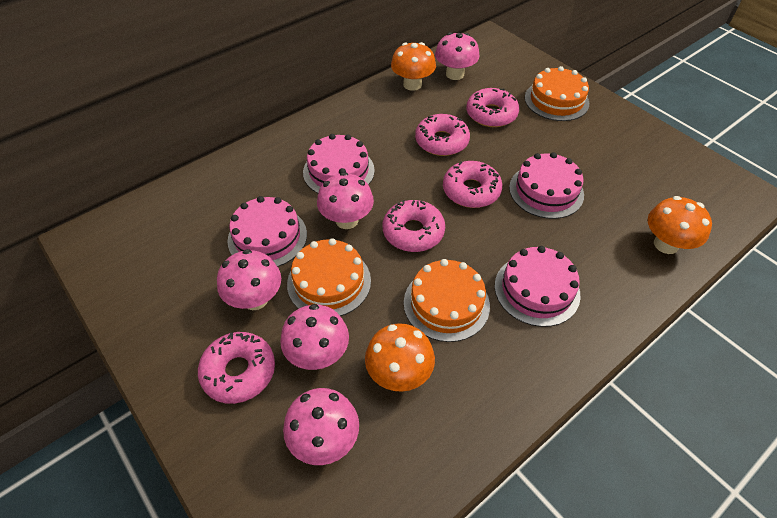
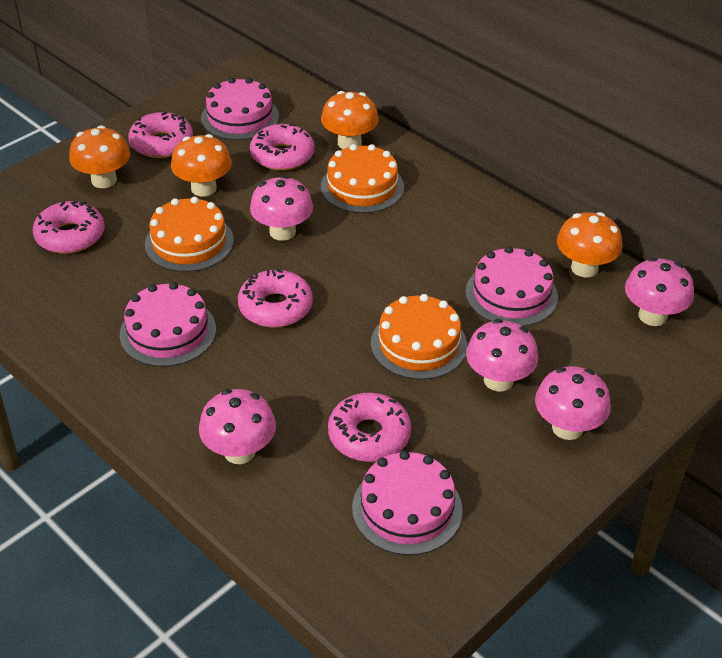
orange mushroom: [365,323,435,392] [391,42,436,91] [648,196,712,254] = 3 -> [69,125,130,188] [171,134,232,196] [321,91,378,149] [557,212,622,278] = 4

